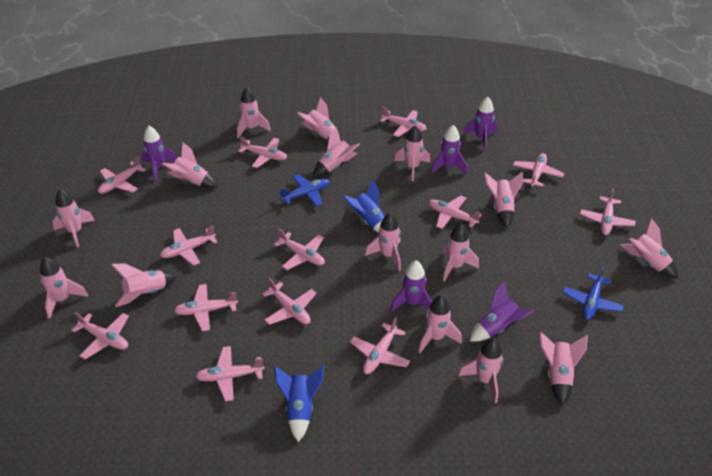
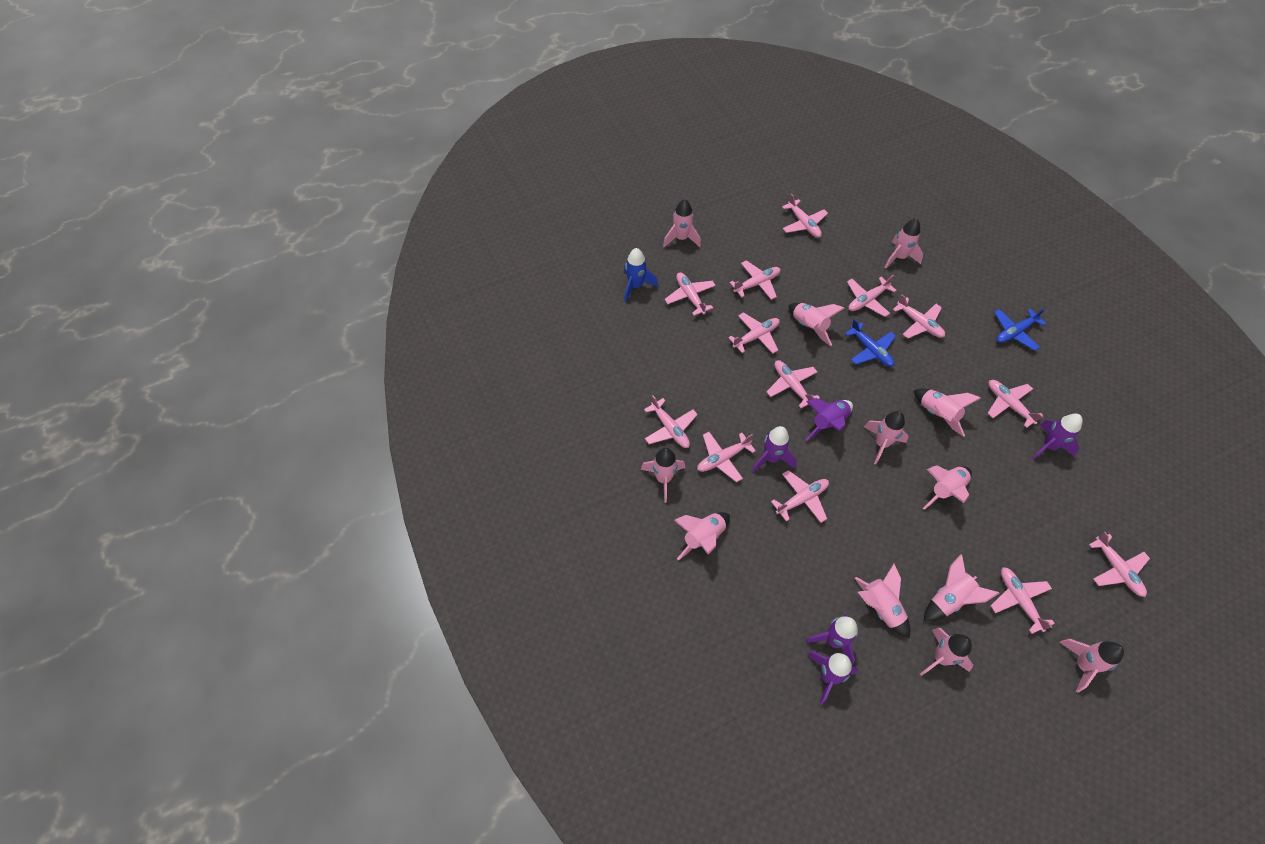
blue rocket: [274,366,324,442] [343,179,385,233] = 2 -> [624,248,658,302] = 1
pink rocket: [40,257,88,319] [52,189,95,247] [111,263,176,307] [162,143,218,188] [237,87,271,138] [297,97,342,141] [313,127,360,177] [365,213,401,271] [394,125,430,181] [419,295,462,353] [443,223,479,282] [458,338,504,403] [484,172,523,228] [539,331,588,406] [620,218,678,279] = 15 -> [641,448,685,503] [663,199,701,247] [674,512,730,561] [789,303,844,346] [855,564,910,638] [864,411,909,465] [884,218,923,269] [914,389,981,437] [920,628,973,676] [923,465,972,510] [924,554,999,621] [1060,639,1124,693] = 12

